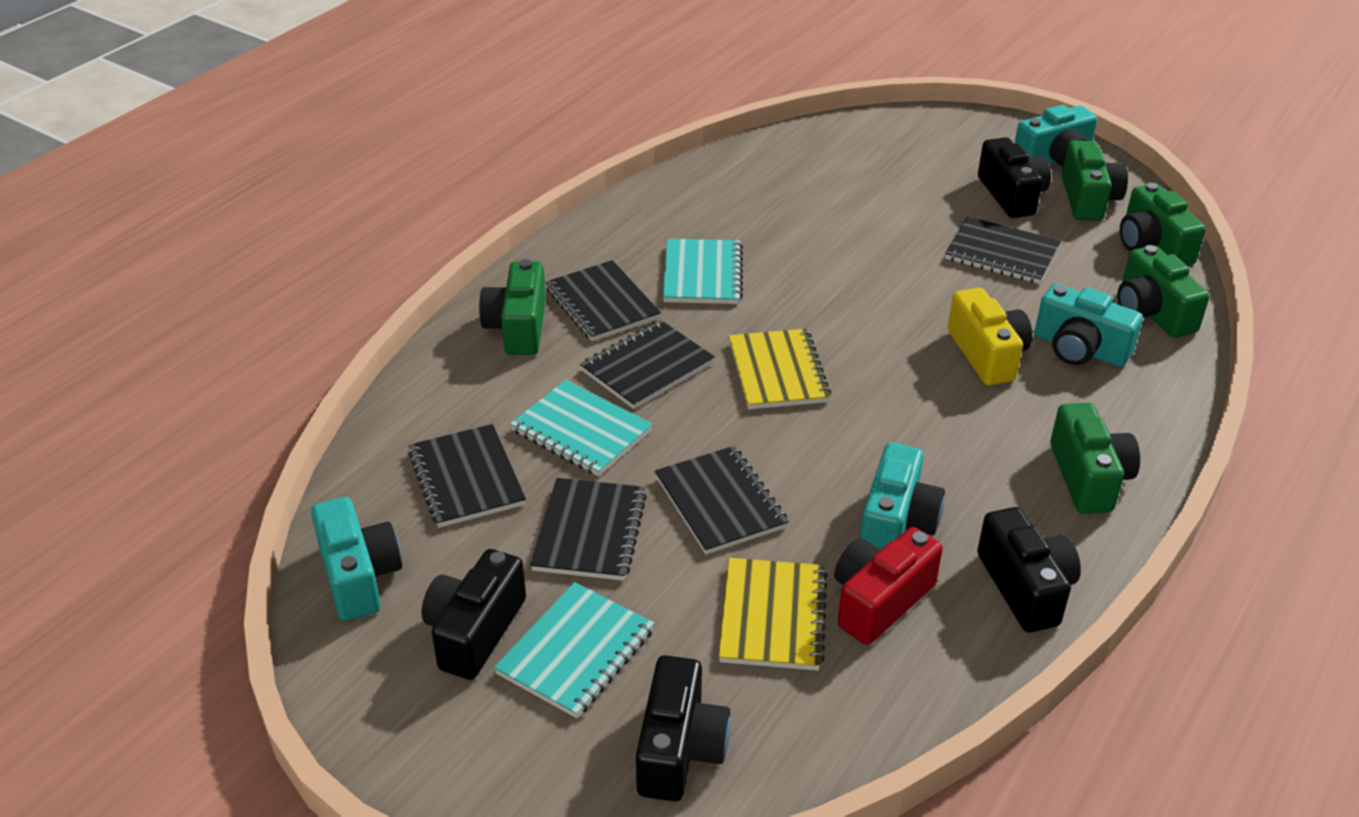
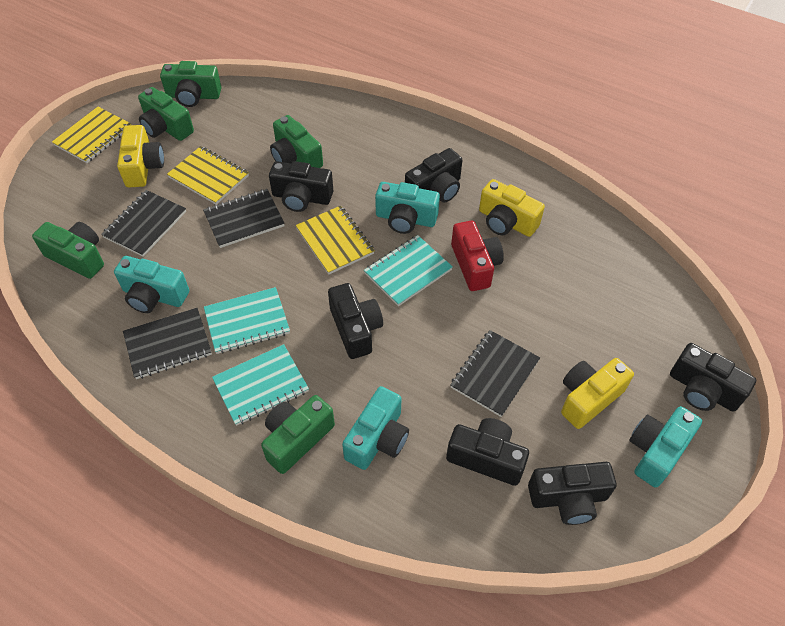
black camera: [422,549,526,680] [636,655,731,801] [977,507,1081,633] [978,137,1051,218] = 4 -> [269,161,333,212] [328,283,383,359] [405,148,462,202] [446,418,529,486] [528,462,616,525] [670,343,756,412] = 6
black notebook: [408,424,526,528] [531,478,647,581] [545,260,661,341] [580,320,715,409] [655,446,789,555] [945,216,1061,284] = 6 -> [101,190,186,257] [123,308,212,379] [203,189,285,248] [450,330,540,417] = 4
yellow camera: [948,288,1032,386] = 1 -> [117,125,164,187] [479,179,545,237] [561,358,634,429] = 3
yellow notebook: [719,558,827,671] [729,329,831,409] = 2 -> [52,107,131,163] [167,146,249,205] [296,206,375,275] = 3

